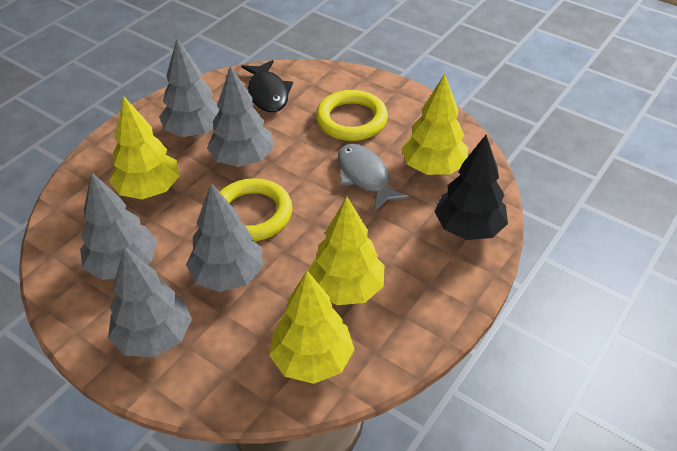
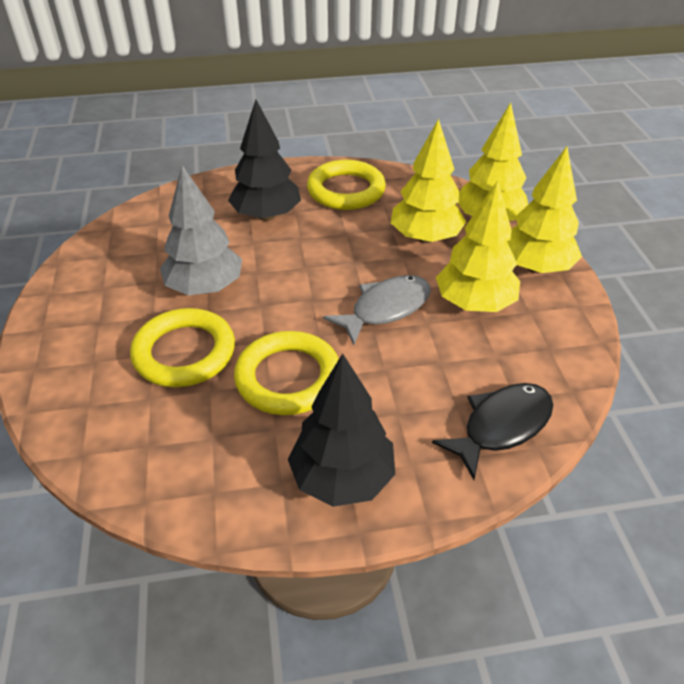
black tree: [434,135,508,240] = 1 -> [228,99,301,221] [288,353,395,507] = 2
grey tree: [80,172,157,280] [108,247,192,357] [159,39,220,137] [186,183,263,292] [207,66,274,167] = 5 -> [160,165,242,295] = 1
yellow ring: [220,178,293,241] [316,90,388,141] = 2 -> [130,308,235,387] [234,331,339,415] [307,160,386,210] = 3

